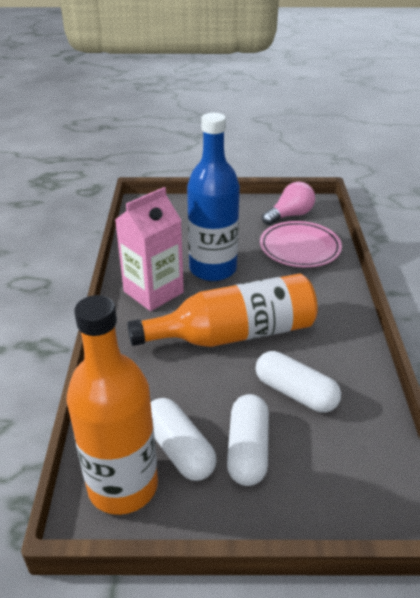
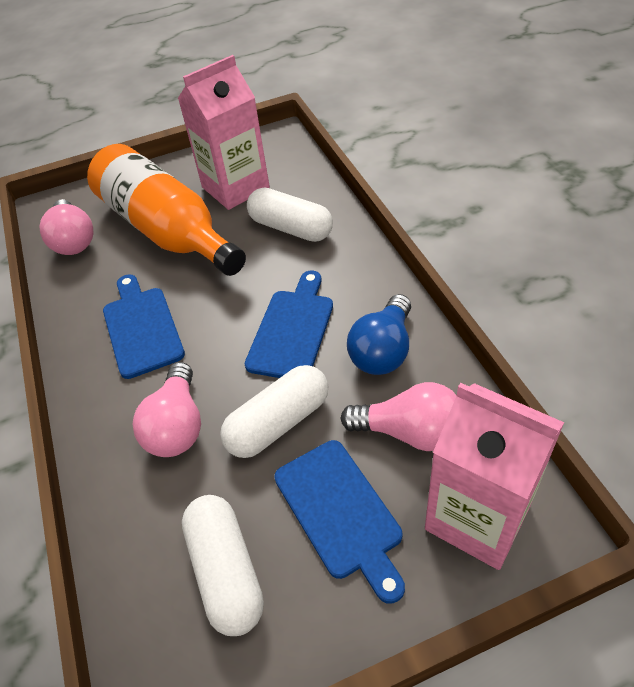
blue bottle: [187,113,240,281] = 1 -> none = 0
blue cutting board: none = 0 -> [103,274,185,379] [245,271,333,378] [274,440,405,604] = 3
blue light bulb: none = 0 -> [347,294,411,375] = 1
orange bottle: [67,295,158,515] [127,273,318,347] = 2 -> [87,144,246,276] = 1
pink carton: [115,187,184,311] = 1 -> [178,55,270,210] [425,383,564,570] = 2
pink light bulb: [262,181,315,225] = 1 -> [39,199,94,255] [132,362,201,457] [340,382,457,451] = 3
pink plate: [260,221,342,267] = 1 -> none = 0

